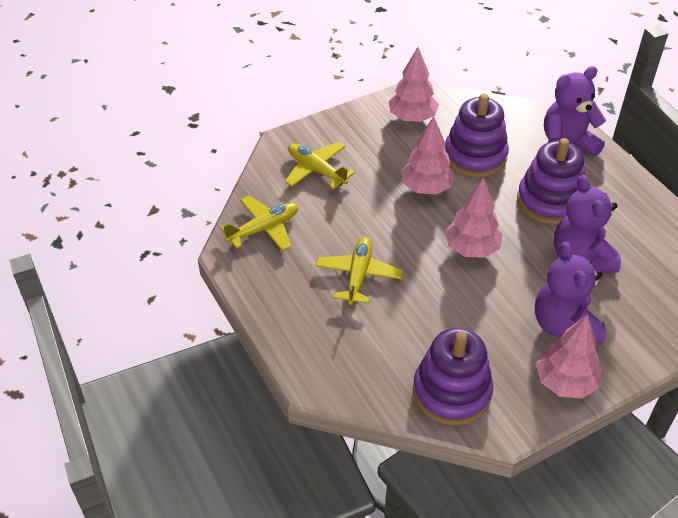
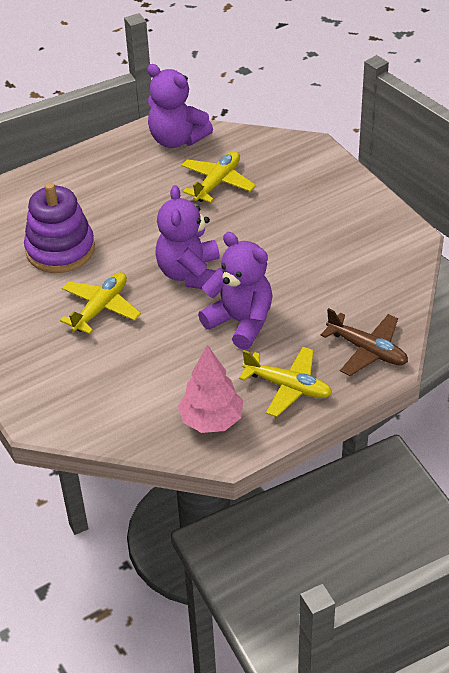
brown plane: none = 0 -> [321,308,408,376] = 1
pink tree: [389,47,439,122] [401,116,455,195] [445,177,503,258] [536,315,602,399] = 4 -> [178,345,243,433] = 1
purple stacking toy: [413,328,493,425] [445,93,509,178] [517,138,585,225] = 3 -> [24,182,95,273] = 1

